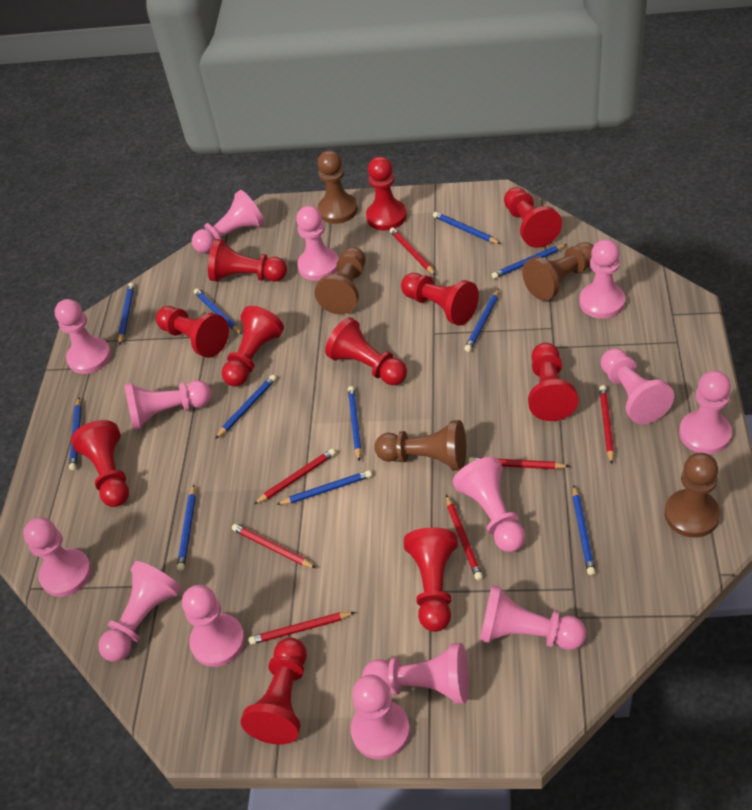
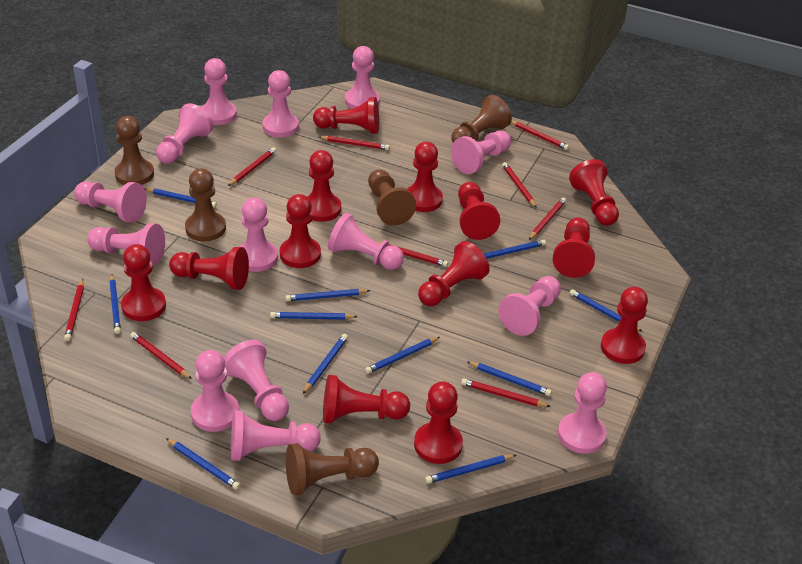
red pawn: [71,420,129,507] [156,306,229,358] [208,239,287,282] [222,306,284,387] [241,638,307,744] [325,317,407,385] [366,156,407,230] [401,273,479,326] [404,528,458,632] [504,187,562,248] [528,343,578,421] = 11 -> [121,244,166,321] [169,247,249,290] [280,194,321,268] [307,150,341,222] [313,97,379,134] [323,375,410,423] [407,142,443,212] [414,381,463,464] [418,241,489,306] [458,182,500,240] [553,218,595,278] [569,159,619,226] [601,287,648,364] = 13
red pencil: [232,524,316,568] [249,612,355,645] [254,449,336,504] [390,227,436,275] [446,495,483,580] [469,457,570,469] [599,385,614,464] = 7 -> [64,279,84,341] [130,332,192,379] [228,147,276,186] [319,136,390,150] [377,242,448,267] [461,378,551,407] [502,162,537,208] [511,121,569,150] [529,198,566,240] = 9

